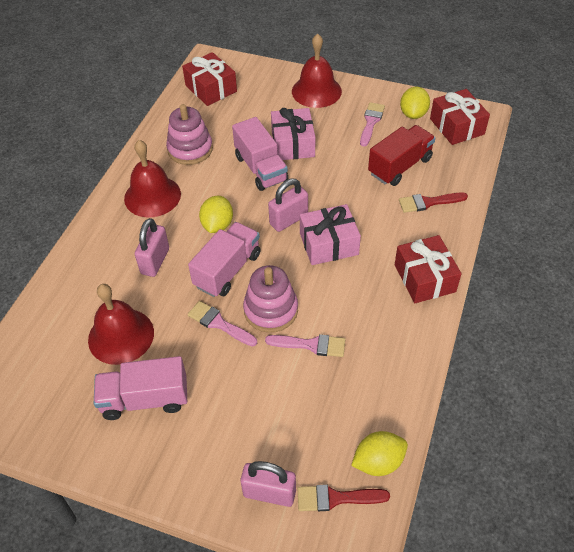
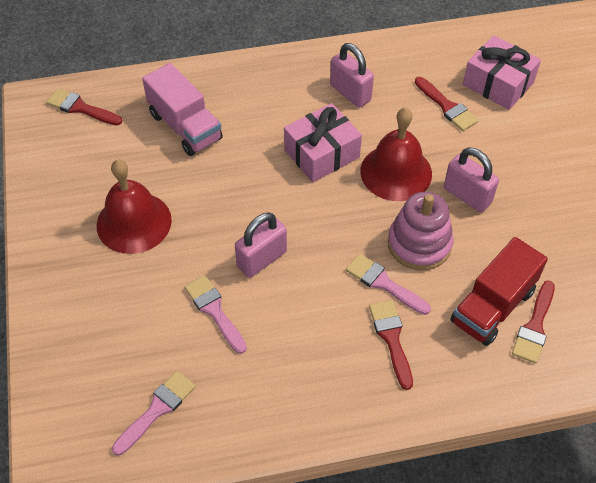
pink stacking toy: [166,104,213,165] [243,265,298,333] = 2 -> [388,192,454,270] = 1
pink truck: [94,356,187,420] [188,222,261,297] [232,117,288,191] = 3 -> [142,63,223,156] = 1
red bell: [88,284,154,365] [124,140,181,218] [292,33,342,108] = 3 -> [97,160,172,254] [360,107,432,201] = 2
red brush: [298,484,390,511] [399,193,468,213] = 2 -> [46,88,122,125] [369,300,413,390] [415,77,478,131] [512,280,555,364] = 4
red gift: [182,52,237,106] [395,235,462,303] [430,89,490,145] = 3 -> none = 0
yellow lemon: [199,196,233,233] [351,431,408,476] [400,87,430,119] = 3 -> none = 0

